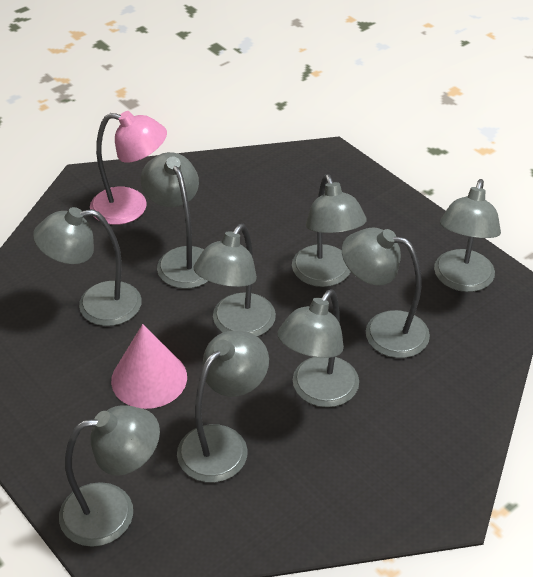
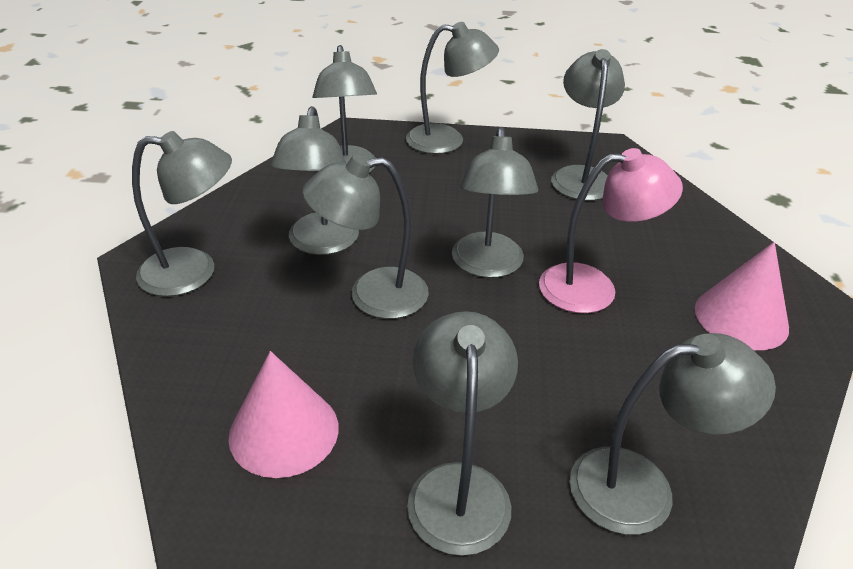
pink cone: [111,324,187,409] = 1 -> [228,351,339,478] [695,242,789,350] = 2

